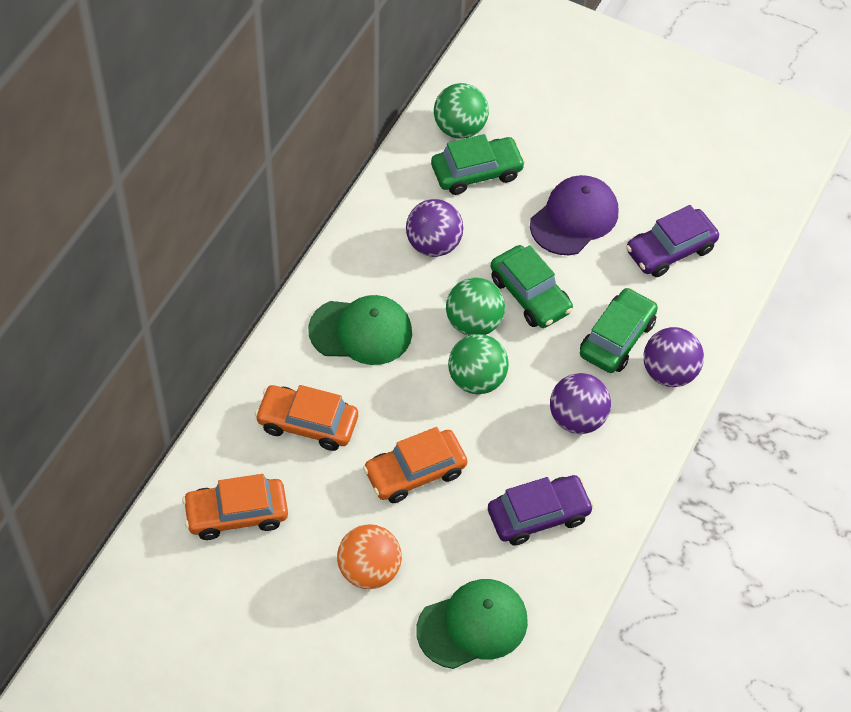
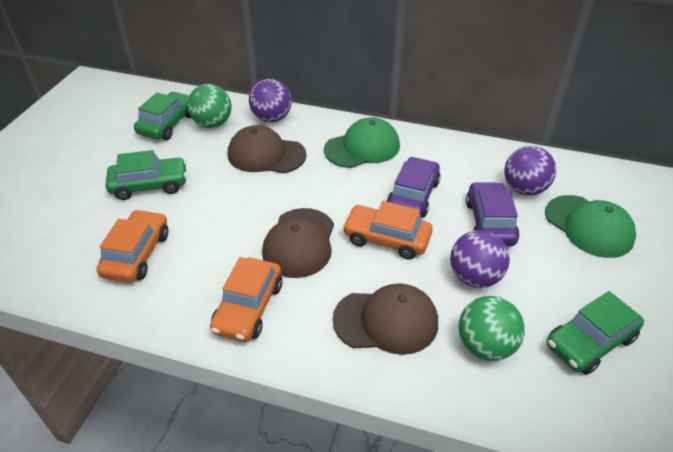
brown cap: none = 0 -> [228,125,307,173] [262,208,334,278] [333,283,438,355] = 3
green ball: [434,83,489,139] [446,277,505,336] [448,334,509,394] = 3 -> [187,84,232,128] [458,296,525,361] = 2
orange ball: [337,524,402,589] = 1 -> none = 0
purple cap: [530,175,618,255] = 1 -> none = 0

